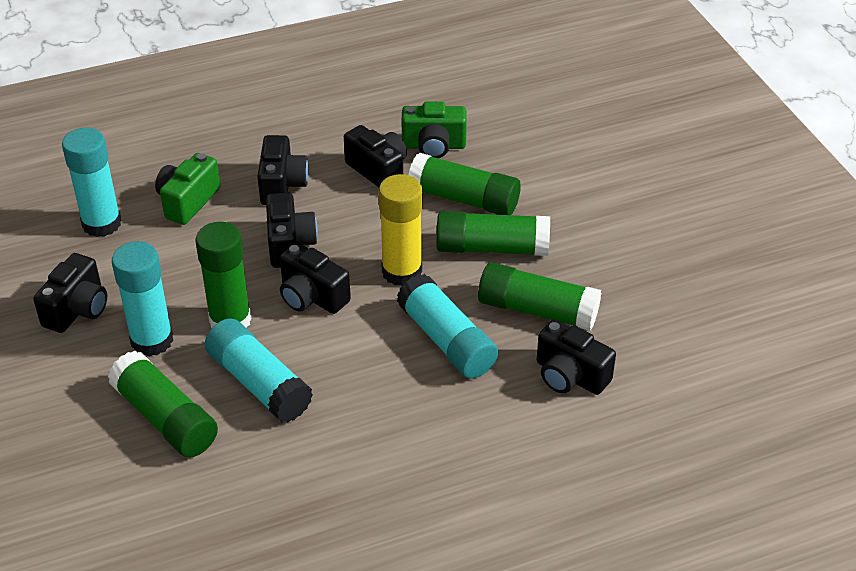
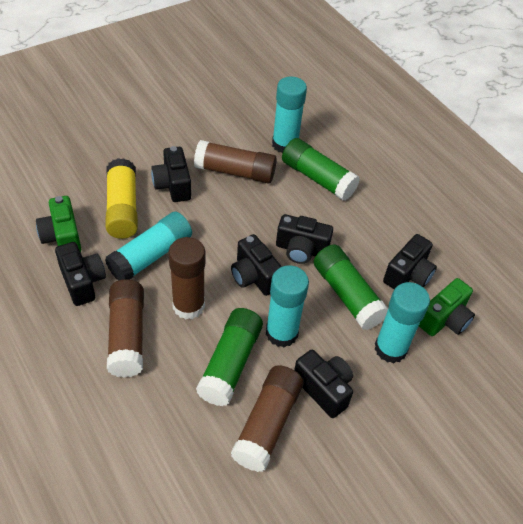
brown glue stick: none = 0 -> [107,279,144,378] [168,237,205,319] [194,140,277,183] [231,365,303,472] = 4
green glue stick: [108,351,218,458] [196,222,252,329] [409,153,521,215] [436,211,550,256] [478,262,601,331] = 5 -> [196,308,263,406] [282,138,360,201] [314,244,388,330] = 3

